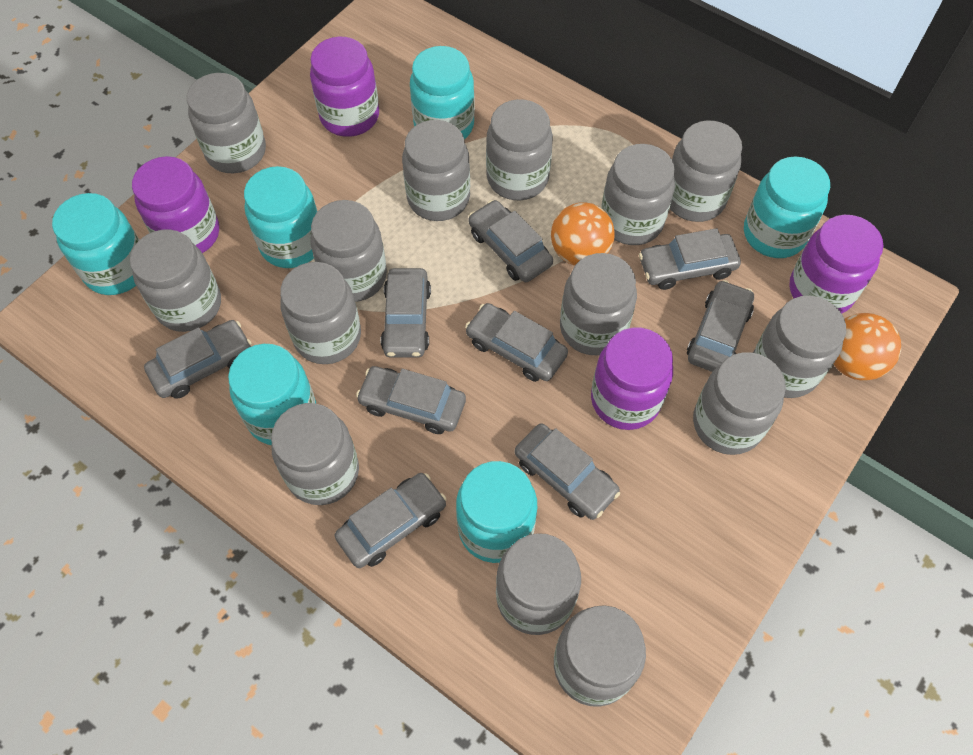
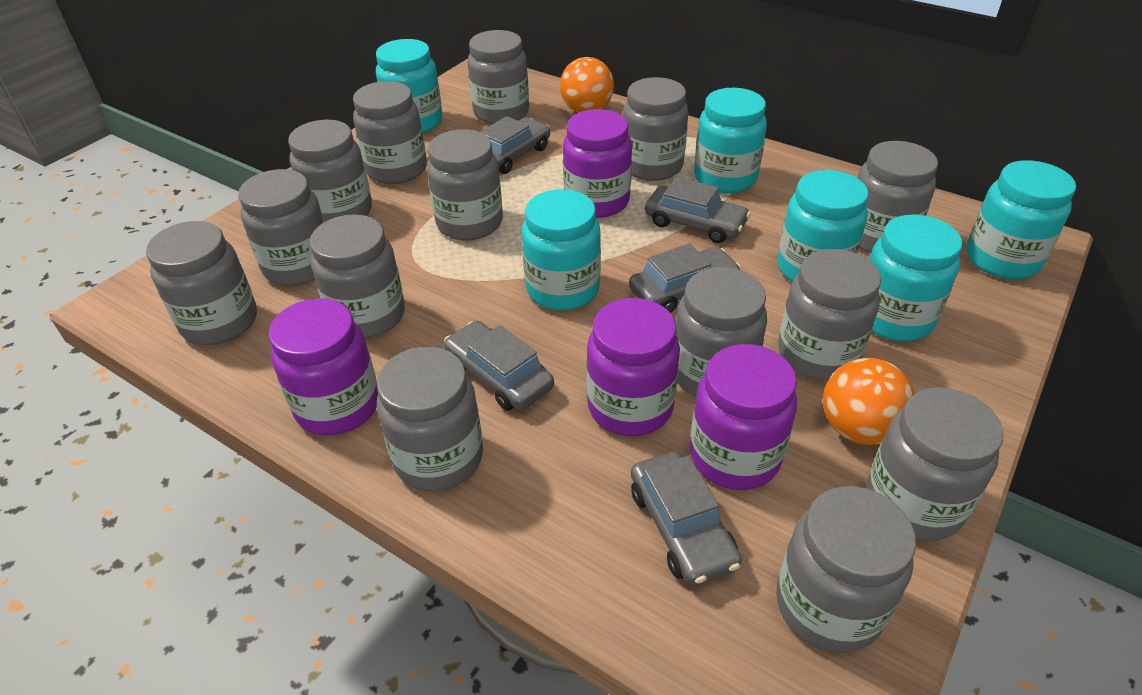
grey car: [144,320,252,399] [334,473,446,568] [356,366,466,434] [381,268,431,358] [465,303,568,382] [468,200,553,282] [514,423,620,520] [639,228,741,290] [687,280,754,372] = 9 -> [444,321,554,411] [480,116,550,174] [629,243,741,313] [631,451,742,586] [645,177,751,243] = 5

